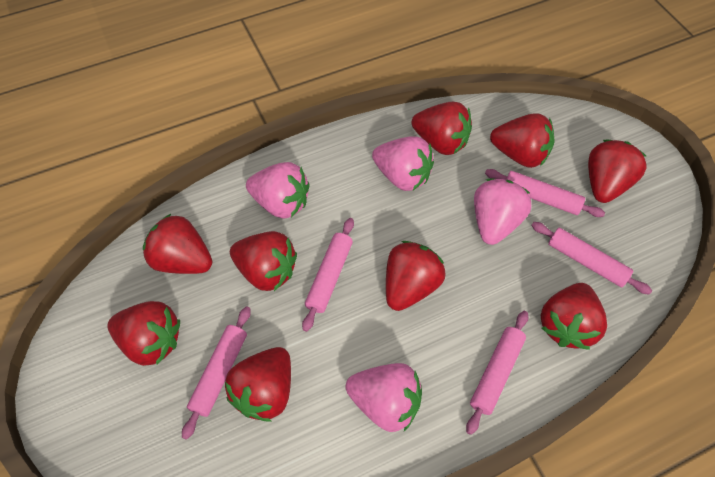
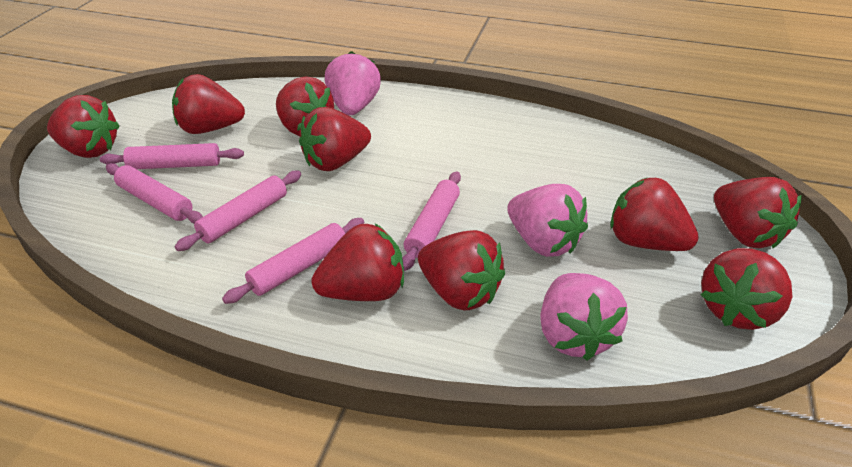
pink strawberry: [246,162,310,219] [345,363,422,432] [372,136,434,191] [474,179,531,245] = 4 -> [325,51,381,115] [507,184,588,257] [540,273,628,361] = 3

